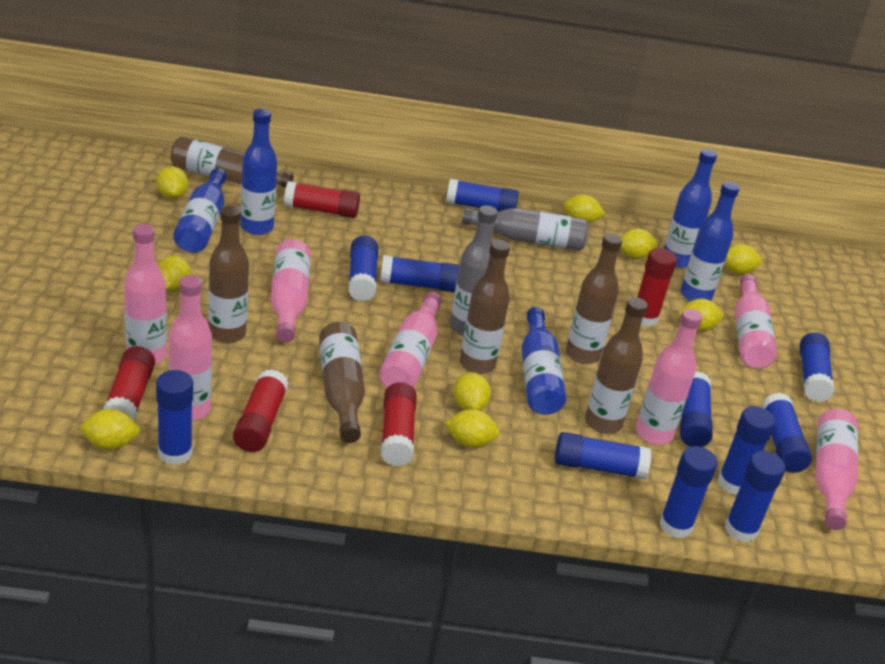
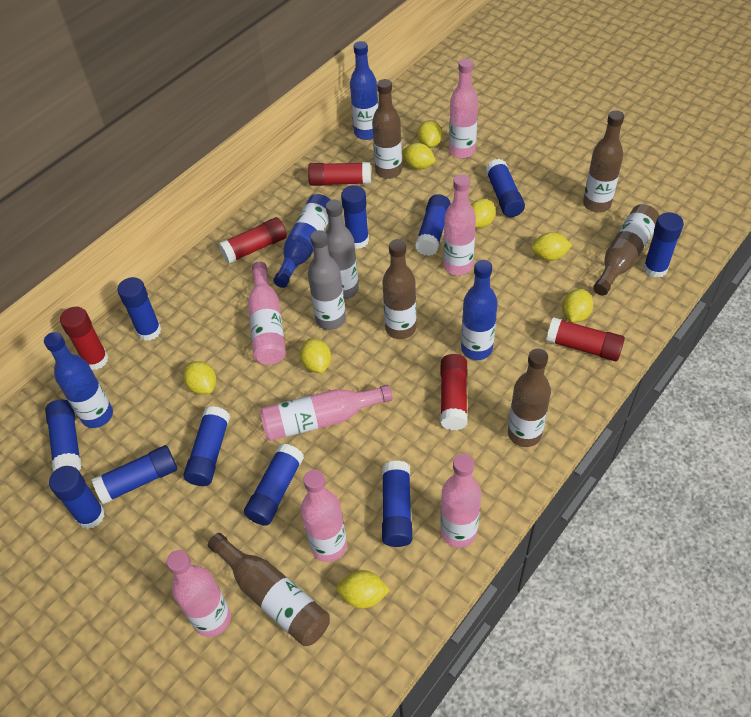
blue bottle: [173,168,227,253] [241,109,277,235] [522,307,566,415] [664,149,717,268] [681,181,740,301] = 5 -> [44,332,113,428] [273,194,330,288] [350,41,378,140] [461,260,498,360] = 4
yellow lemon: [81,409,142,450] [157,166,188,199] [158,256,191,292] [444,409,500,448] [453,372,491,411] [563,194,605,224] [620,228,658,259] [678,299,723,331] [724,244,763,274] = 9 -> [183,361,216,395] [300,338,331,373] [337,570,390,609] [402,143,435,169] [417,120,442,148] [471,199,495,228] [531,232,572,261] [562,289,593,322] = 8

